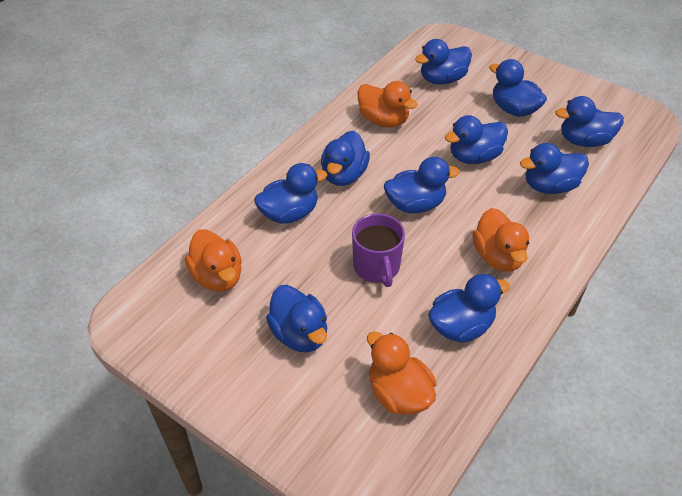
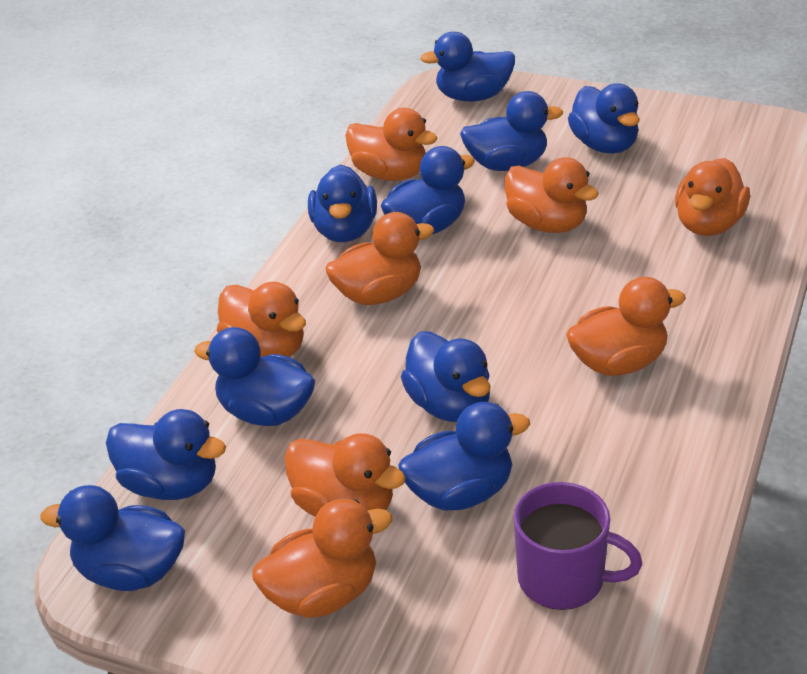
orange duck: [185,229,242,292] [358,81,418,127] [367,331,436,415] [472,208,529,272] = 4 -> [217,282,306,357] [252,499,393,618] [284,433,406,517] [325,212,434,305] [345,108,438,181] [505,157,599,233] [566,277,686,376] [675,158,750,236] = 8

